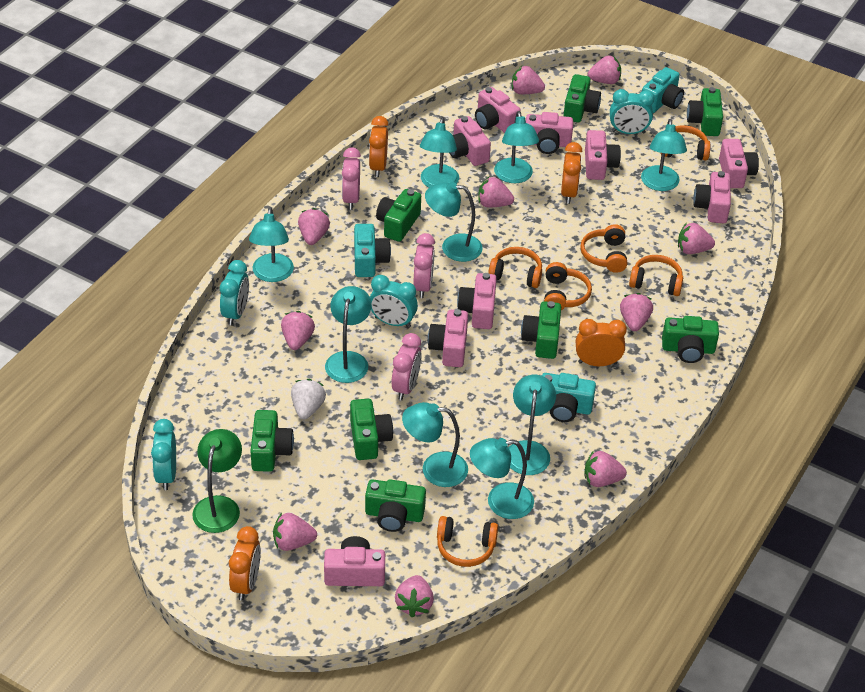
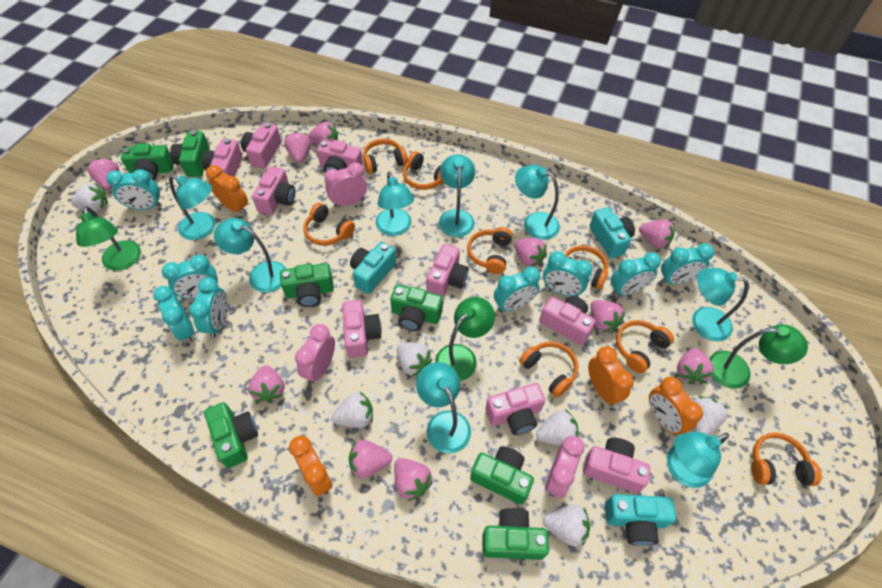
green camera: [251,410,294,472] [350,399,393,460] [365,479,426,532] [376,189,421,242] [521,301,561,359] [564,74,601,122] [662,316,719,363] [687,87,723,136] = 8 -> [121,143,174,181] [170,130,210,177] [204,402,258,468] [280,263,334,307] [390,285,443,331] [470,446,534,505] [482,508,549,560] = 7
green lamp: [192,429,242,533] = 1 -> [76,206,141,271] [435,297,495,381] [709,324,808,389] = 3
orange headphones: [437,516,498,567] [488,247,542,288] [544,262,592,310] [580,224,627,273] [629,255,683,296] [661,126,711,160] = 6 -> [303,203,355,246] [363,139,408,174] [403,151,444,190] [467,227,513,274] [519,342,579,397] [565,245,608,290] [616,320,674,374] [751,433,822,486] = 8
turquoise clock: [151,419,176,490] [220,260,249,326] [370,275,418,328] [610,89,654,134] = 4 -> [107,169,162,210] [153,286,194,343] [162,255,218,299] [189,277,228,338] [494,267,540,312] [543,251,592,297] [611,252,661,296] [660,243,714,285] = 8
turquoise lamp: [249,207,294,282] [325,286,372,383] [402,402,468,487] [420,117,459,188] [425,182,483,262] [470,438,534,519] [494,111,539,183] [508,375,556,475] [641,119,687,191] = 9 -> [169,175,215,240] [214,218,286,293] [376,171,414,236] [416,362,471,453] [439,154,475,237] [515,165,560,240] [667,432,729,488] [692,268,749,341] = 8
white strawberry: [291,379,326,419] = 1 -> [71,183,108,212] [332,392,373,428] [397,342,433,377] [536,409,578,446] [543,504,590,547] [692,397,728,435] = 6

